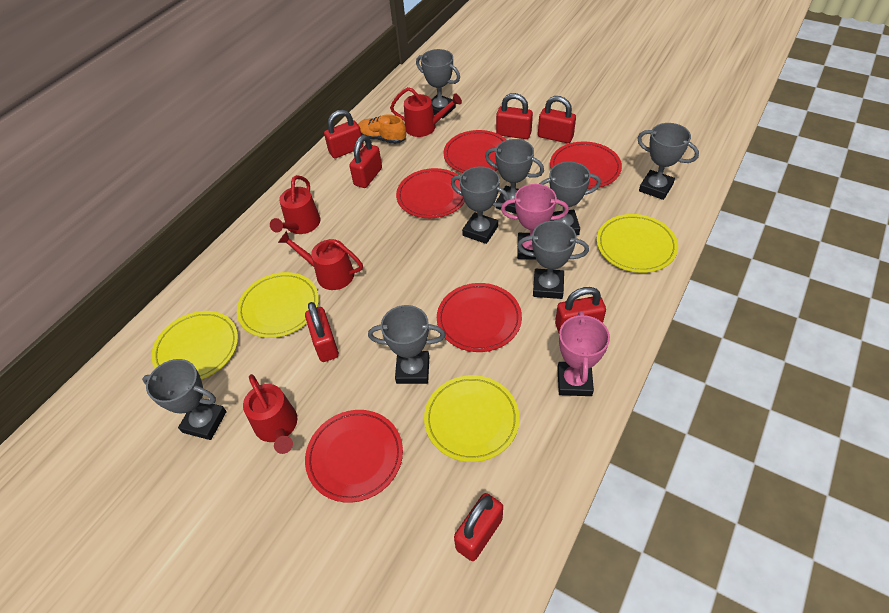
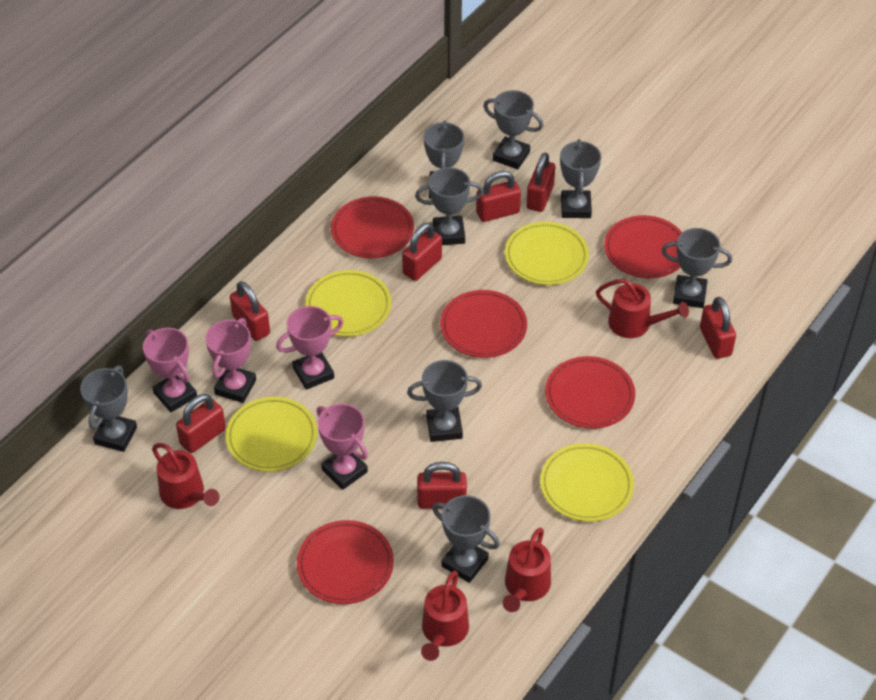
orange shoe: [358,114,406,144] = 1 -> none = 0
pink trophy: [501,184,569,260] [558,311,610,396] = 2 -> [143,328,197,412] [205,318,256,403] [276,306,343,390] [317,403,368,490] = 4

